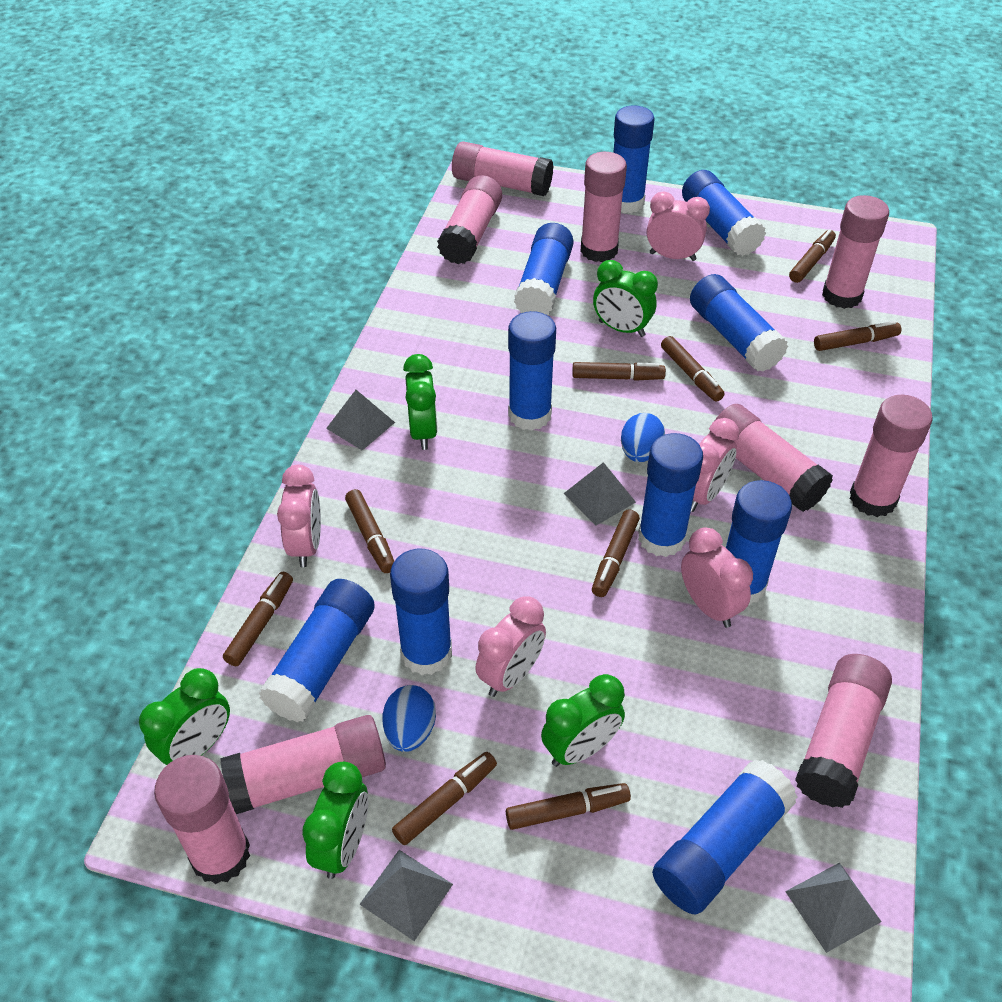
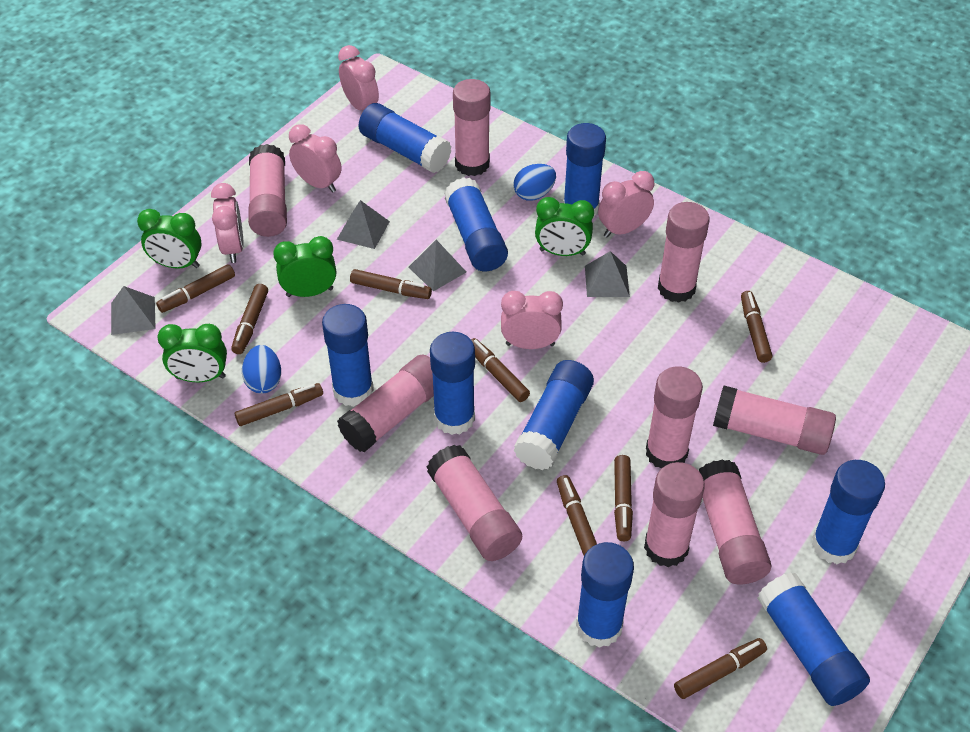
blue glue stick: [258,579,375,722] [390,549,452,675] [508,311,556,431] [514,223,574,315] [613,105,655,213] [638,433,703,557] [652,759,797,914] [682,170,766,256] [690,274,788,372] [726,480,792,605] = 10 -> [322,304,374,407] [358,103,451,173] [430,332,475,435] [444,177,508,271] [514,360,594,470] [563,123,606,218] [576,542,634,648] [757,572,870,706] [812,460,885,564] = 9
green clock: [139,668,230,765] [302,762,368,879] [403,354,438,450] [541,674,625,767] [593,260,658,337] = 5 -> [137,209,202,269] [158,324,227,382] [273,236,336,297] [535,197,594,256] = 4

